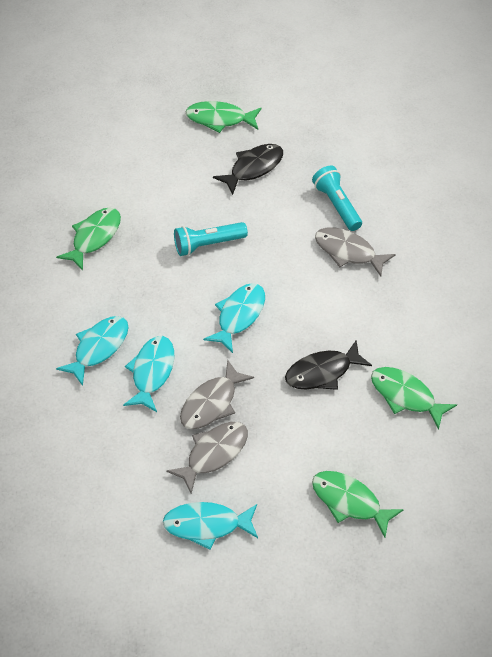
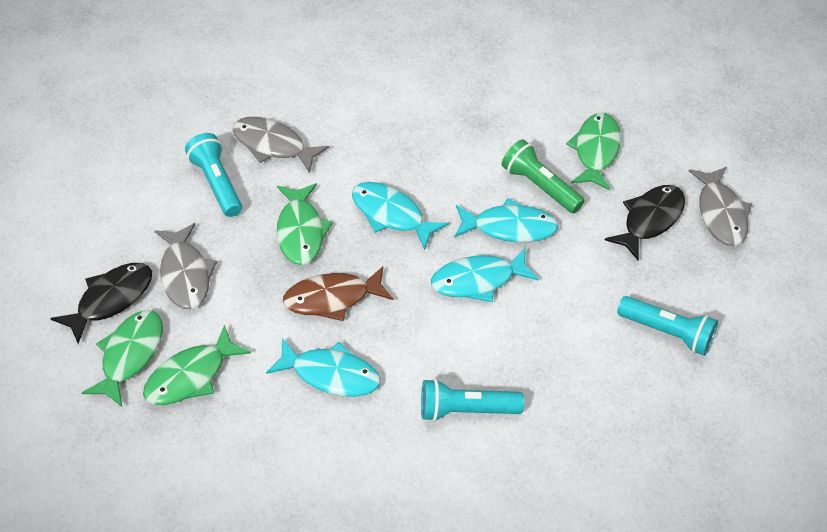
brown fish: none = 0 -> [283,266,393,321] = 1
green flashlight: none = 0 -> [502,139,585,213] = 1
turquoise flashlight: [174,222,248,256] [312,165,362,231] = 2 -> [185,133,242,217] [421,379,524,422] [617,296,718,356] = 3

